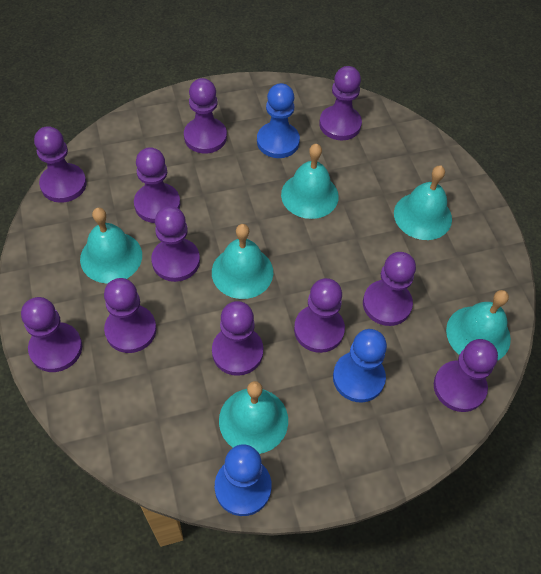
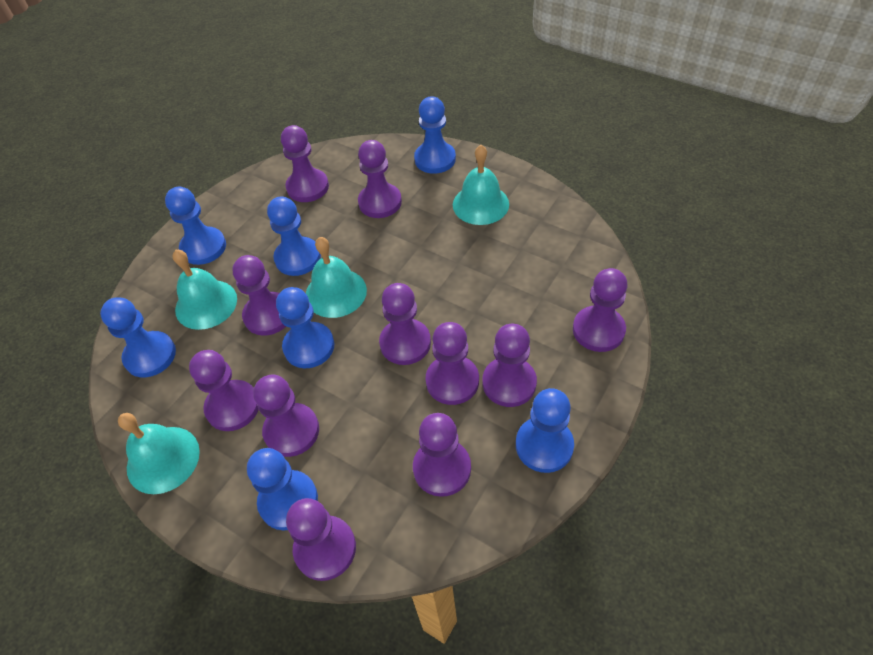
blue pawn: [215,444,272,516] [257,83,300,158] [333,329,387,402] = 3 -> [100,297,176,378] [165,187,226,265] [247,448,318,531] [267,196,321,276] [276,287,334,368] [414,96,456,174] [516,388,574,473] = 7
turquoise bell: [80,208,142,283] [212,224,273,299] [219,381,288,454] [281,144,339,219] [394,165,452,240] [446,290,511,361] = 6 -> [118,413,200,494] [172,250,237,330] [306,237,367,318] [453,145,509,225] = 4

